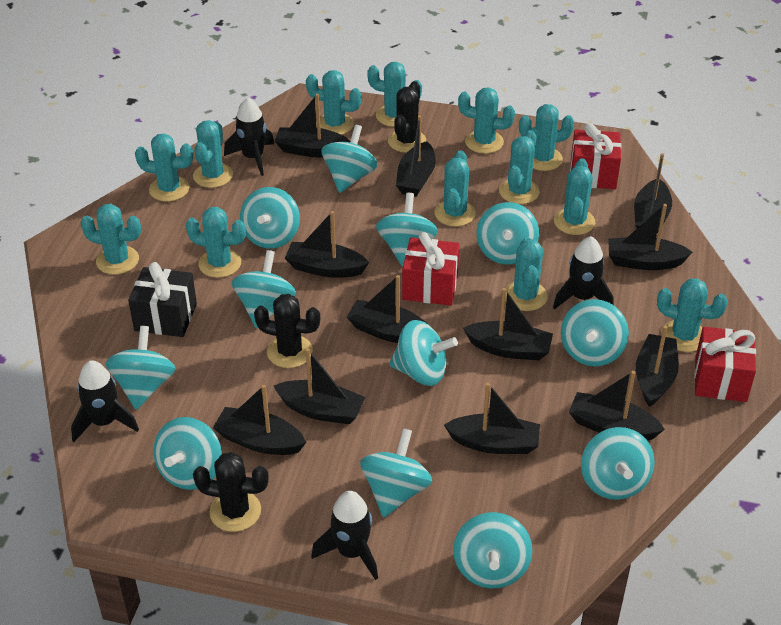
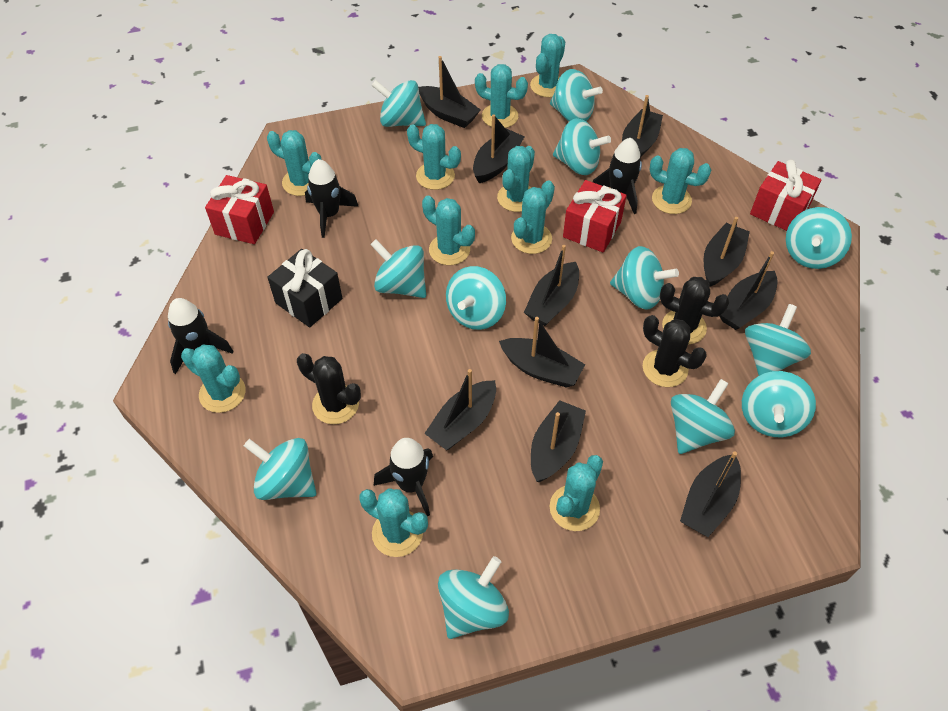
black boat: [213,385,306,455] [274,94,350,157] [274,348,365,424] [285,211,369,278] [347,275,428,343] [396,115,436,197] [444,383,540,454] [463,288,553,360] [569,371,665,441] [608,204,692,270] [634,153,672,233] [636,326,679,407] = 12 -> [418,56,481,128] [424,369,496,450] [473,114,525,183] [499,317,585,388] [524,245,579,326] [531,400,586,482] [622,95,663,158] [680,451,741,537] [704,217,750,286] [720,251,777,330] = 10
turquoise cactus: [80,204,141,275] [135,133,193,202] [186,207,246,278] [193,120,233,188] [306,70,361,135] [367,62,422,127] [434,150,476,227] [458,87,515,154] [499,130,540,204] [505,238,548,311] [519,104,574,171] [554,158,595,235] [657,278,728,352] = 13 -> [181,344,246,413] [267,130,322,196] [359,488,428,557] [407,124,461,190] [422,195,475,265] [475,64,528,128] [497,146,535,212] [511,180,555,254] [530,34,565,97] [550,455,603,531] [649,148,711,214] = 11

